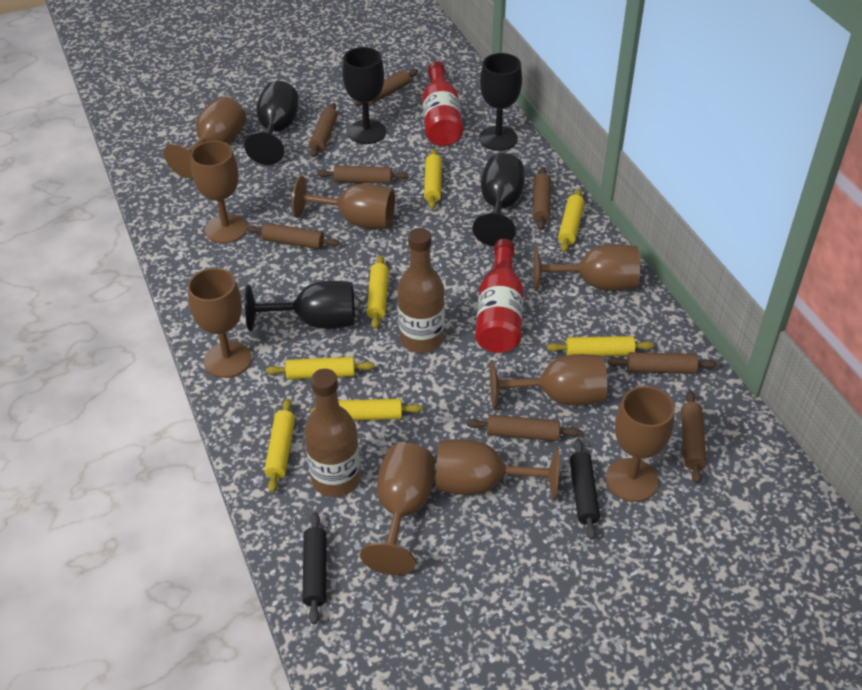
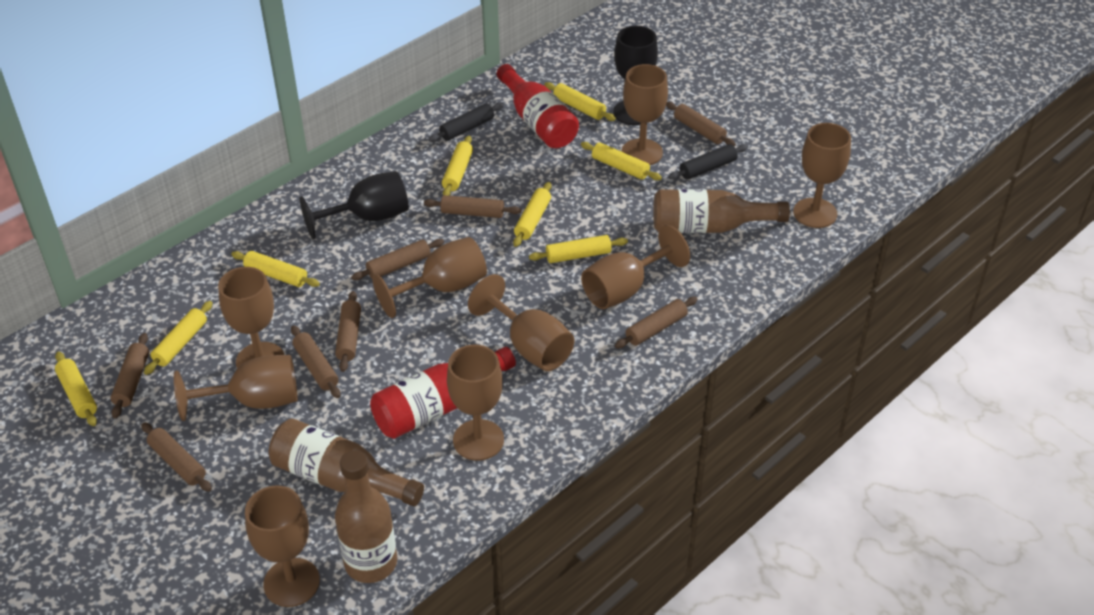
black goblet: [244,81,299,165] [245,281,355,331] [342,47,386,144] [473,153,525,246] [479,53,522,151] = 5 -> [300,171,409,240] [613,26,658,125] = 2
brown bottle: [304,369,361,497] [397,228,445,353] = 2 -> [269,418,424,506] [335,450,397,583] [653,189,790,233] = 3
yellow rolling pin: [264,399,295,493] [266,357,375,380] [310,399,423,420] [367,255,389,329] [424,149,442,209] [547,336,654,356] [558,189,585,252] = 7 -> [55,351,97,426] [144,301,213,375] [231,251,320,287] [442,136,473,196] [513,182,551,247] [529,235,628,263] [544,82,616,121] [581,142,662,180] = 8

